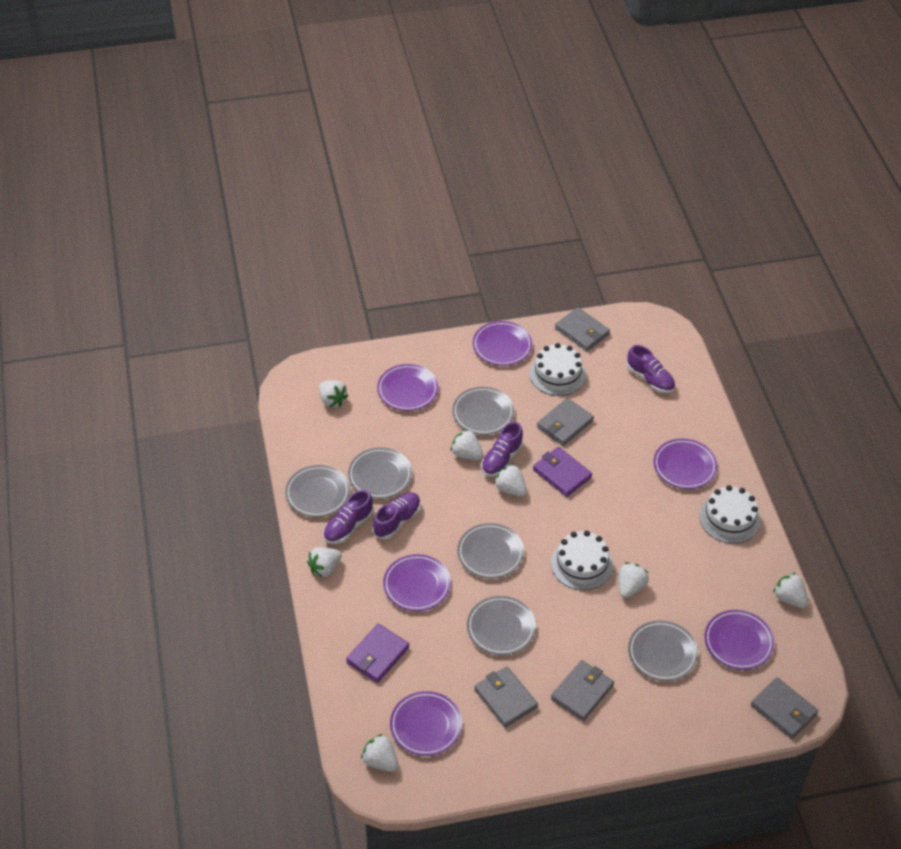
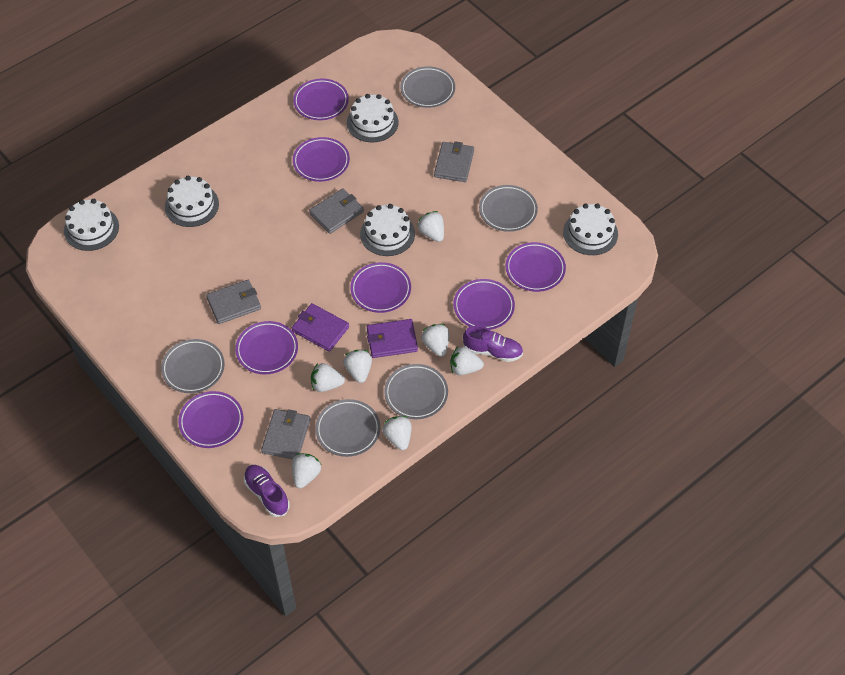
grey plate: [285,465,350,517] [348,447,412,499] [452,387,514,435] [457,523,524,579] [467,596,536,655] [628,620,698,681] = 6 -> [161,339,225,393] [315,399,380,457] [384,364,448,419] [401,66,455,108] [479,185,538,232] = 5
grey wallet: [474,666,538,728] [537,398,594,446] [551,660,614,721] [555,307,610,351] [751,677,818,739] = 5 -> [206,280,261,324] [261,409,310,460] [309,188,364,234] [434,141,474,182] = 4
purple plate: [377,364,438,411] [383,554,451,611] [390,691,462,756] [473,321,532,366] [653,439,717,489] [704,610,774,670] = 6 -> [178,391,243,448] [235,321,298,374] [293,79,349,120] [293,137,350,182] [350,262,411,313] [454,279,515,330] [506,242,566,292] = 7
purple shoe: [323,490,374,544] [373,492,421,539] [481,422,523,477] [626,345,675,393] = 4 -> [244,465,290,517] [463,325,523,362] = 2
white cake: [530,343,586,396] [551,531,613,590] [699,485,761,544] = 3 -> [64,199,119,251] [165,175,219,227] [347,94,399,142] [360,204,415,256] [563,203,618,255] = 5

